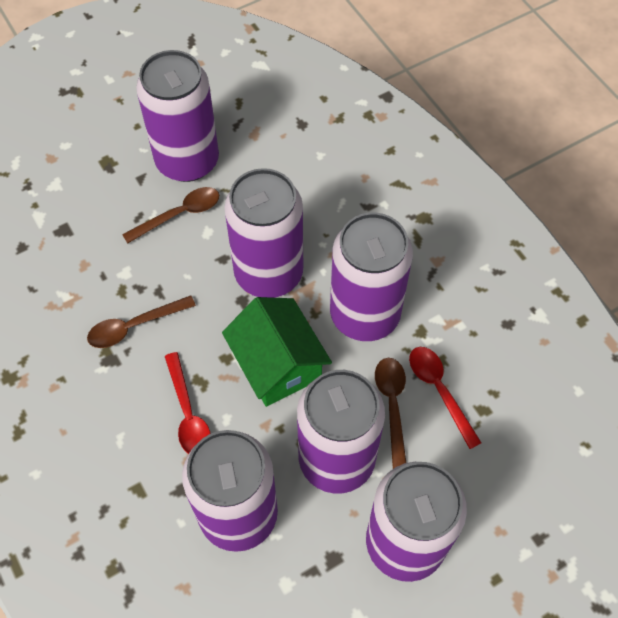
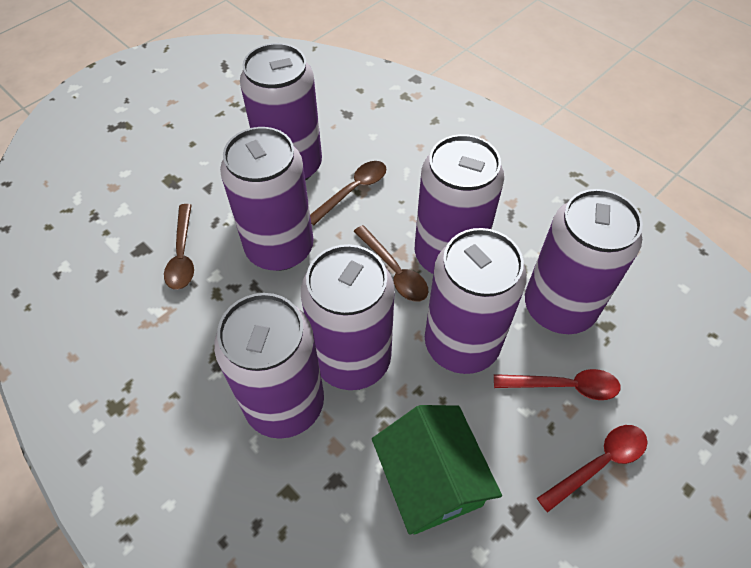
purple can: [136,50,219,182] [182,430,278,552] [224,168,303,298] [297,370,385,494] [330,213,413,341] [366,462,467,582] = 6 -> [214,293,324,439] [220,127,313,271] [240,43,322,181] [301,244,395,390] [415,134,504,274] [425,228,527,374] [525,189,643,334] = 7

